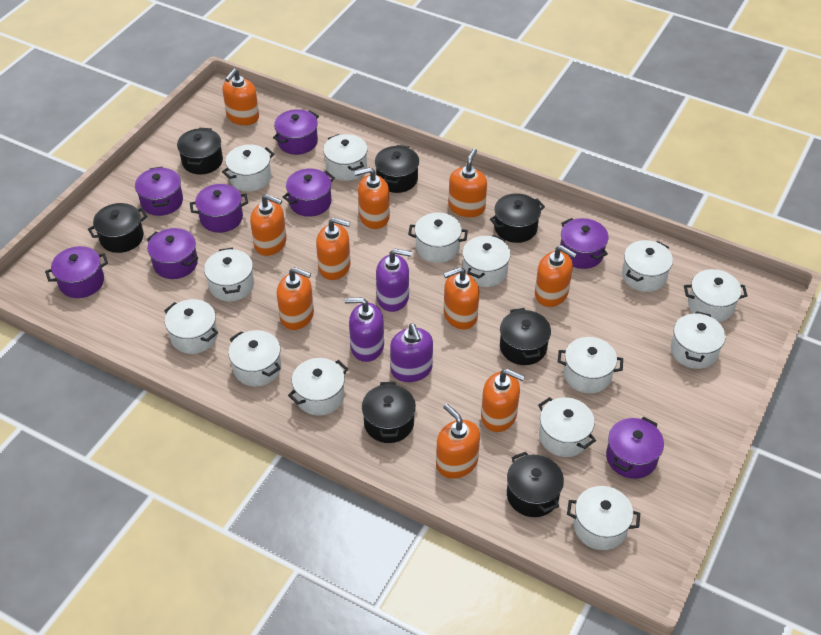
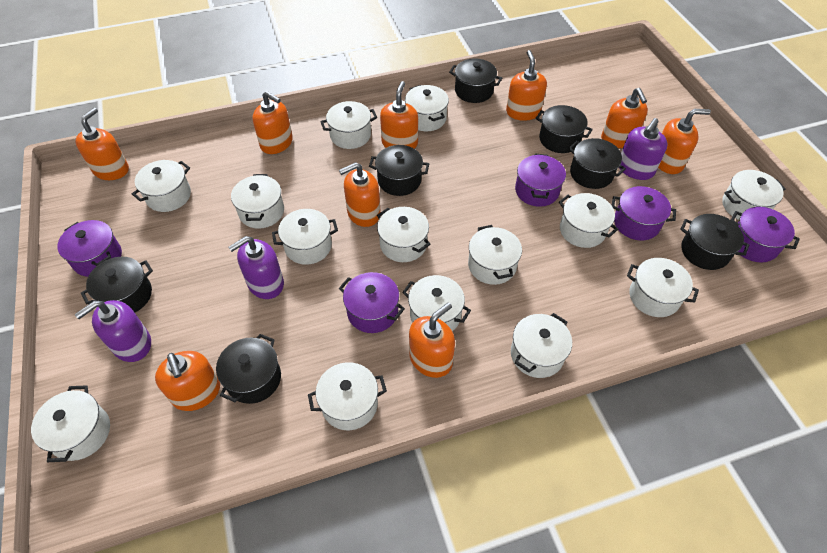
orange soap dispenser: [222,68,259,125] [250,194,287,256] [277,267,314,330] [316,218,350,280] [354,167,390,229] [436,404,480,479] [444,267,479,329] [448,148,487,217] [481,369,525,432] [535,245,577,307] = 10 -> [75,108,129,180] [155,351,220,411] [253,91,293,154] [339,162,381,227] [380,81,418,149] [409,302,455,378] [506,50,547,121] [601,88,648,148] [658,109,711,174] = 9
purple pot: [45,246,108,298] [135,167,183,216] [146,228,198,279] [190,184,248,233] [273,109,319,155] [283,168,335,217] [560,218,608,269] [606,417,664,479] = 8 -> [57,220,122,277] [339,272,405,333] [515,154,566,207] [612,186,676,240] [731,207,800,262] = 5

